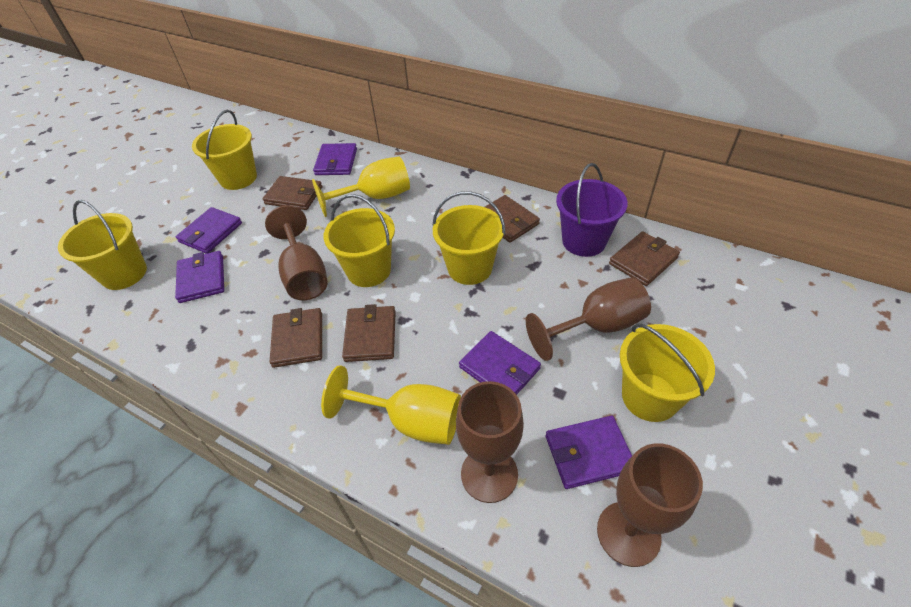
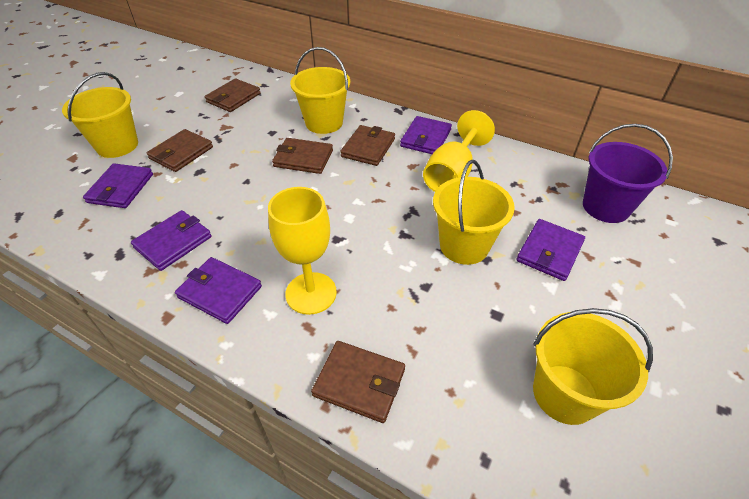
brown goblet: [265,205,328,300] [456,381,524,503] [526,277,651,361] [597,443,703,567] = 4 -> none = 0
yellow bucket: [58,200,147,290] [192,110,257,190] [323,194,395,287] [433,191,505,285] [620,323,715,422] = 5 -> [62,72,138,158] [290,47,350,134] [433,160,515,265] [533,308,653,425] = 4

